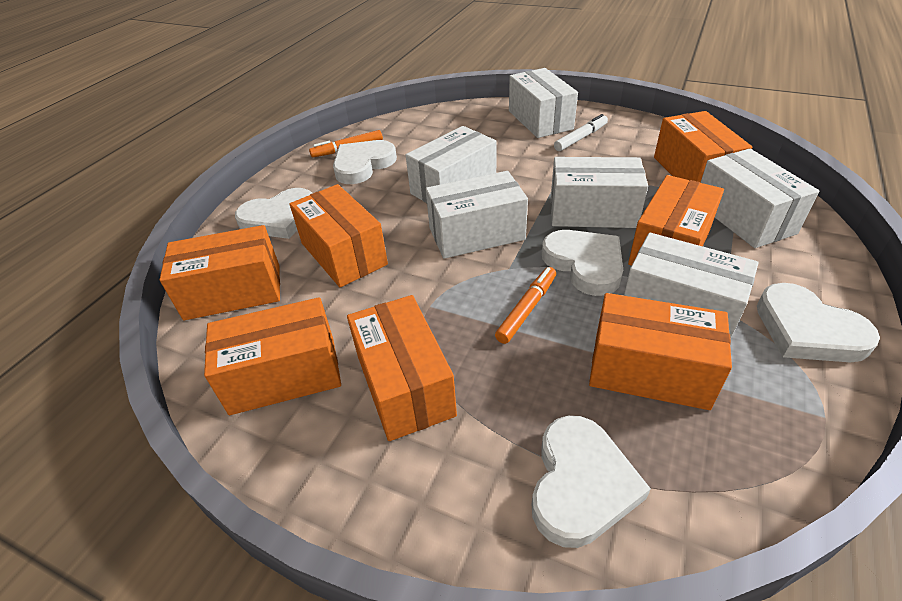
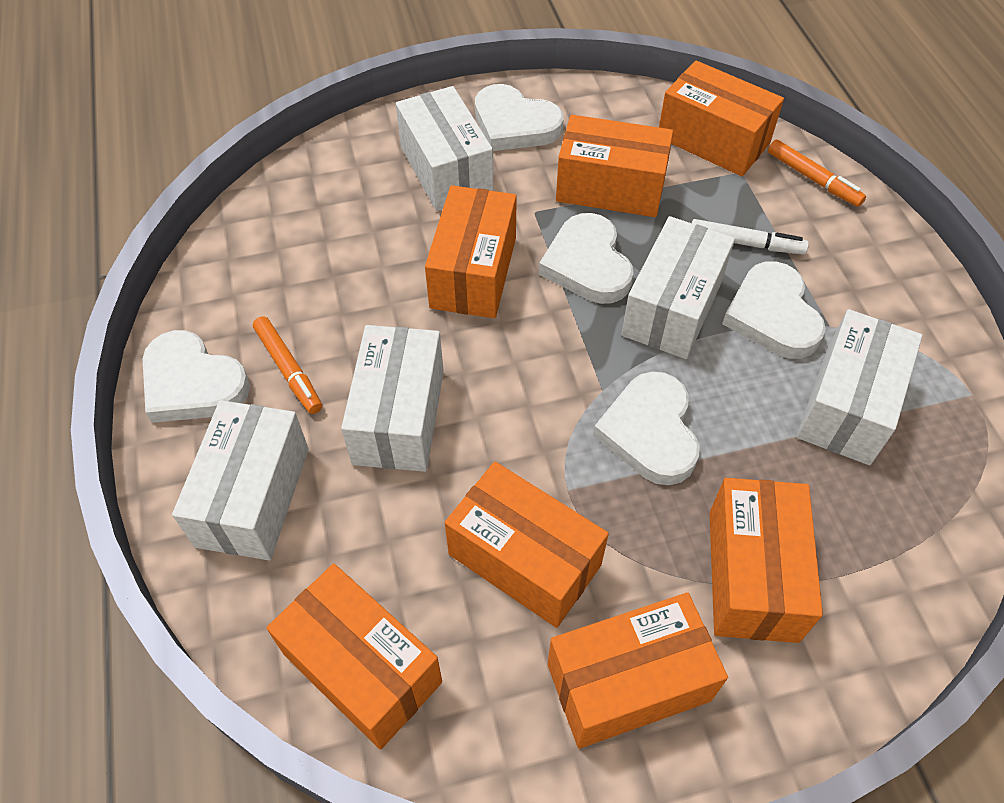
white box: [406,126,497,203] [426,171,528,259] [509,68,578,138] [551,157,648,228] [624,233,759,339] [701,149,819,248] = 6 -> [172,400,309,560] [341,325,444,472] [396,86,493,211] [621,216,735,359] [797,309,923,465] = 5

